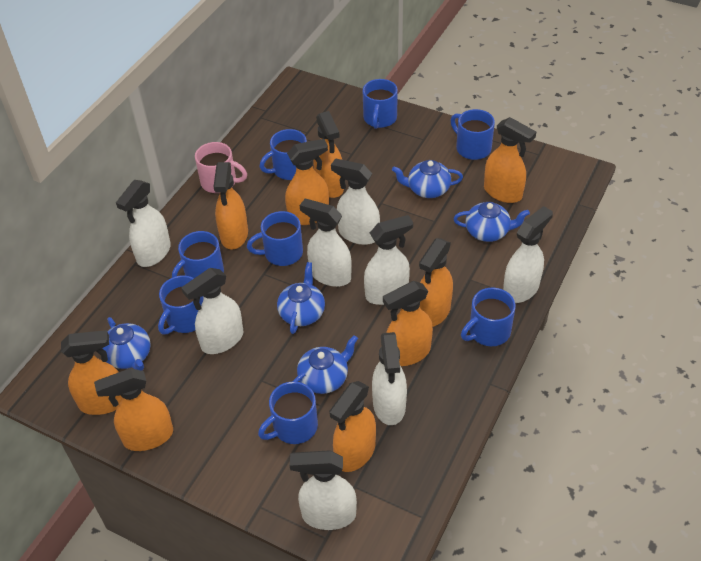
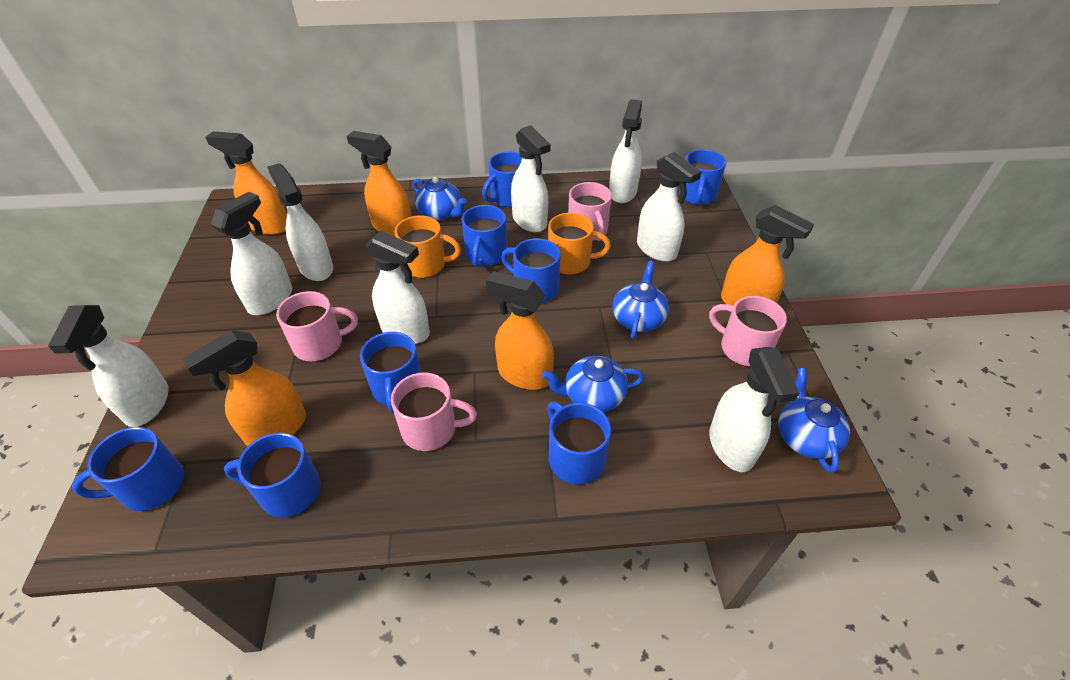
blue teapot: [103,317,151,371] [277,262,325,334] [293,335,358,394] [392,160,463,198] [453,202,530,242] = 5 -> [413,176,467,220] [542,356,644,412] [613,261,669,339] [779,368,850,473] = 4
orange mug: none = 0 -> [395,215,461,278] [548,213,611,274] = 2
orange spray bottle: [61,330,122,415] [94,368,173,451] [214,162,248,250] [285,139,329,225] [313,111,344,198] [329,381,376,472] [383,281,433,366] [419,238,453,327] [484,117,536,203] = 9 -> [183,330,306,446] [205,132,287,235] [347,131,412,236] [486,271,554,390] [721,205,814,306] = 5
pink mug: [195,142,247,193] = 1 -> [276,291,358,361] [391,372,477,451] [568,182,612,241] [709,296,787,366] = 4

